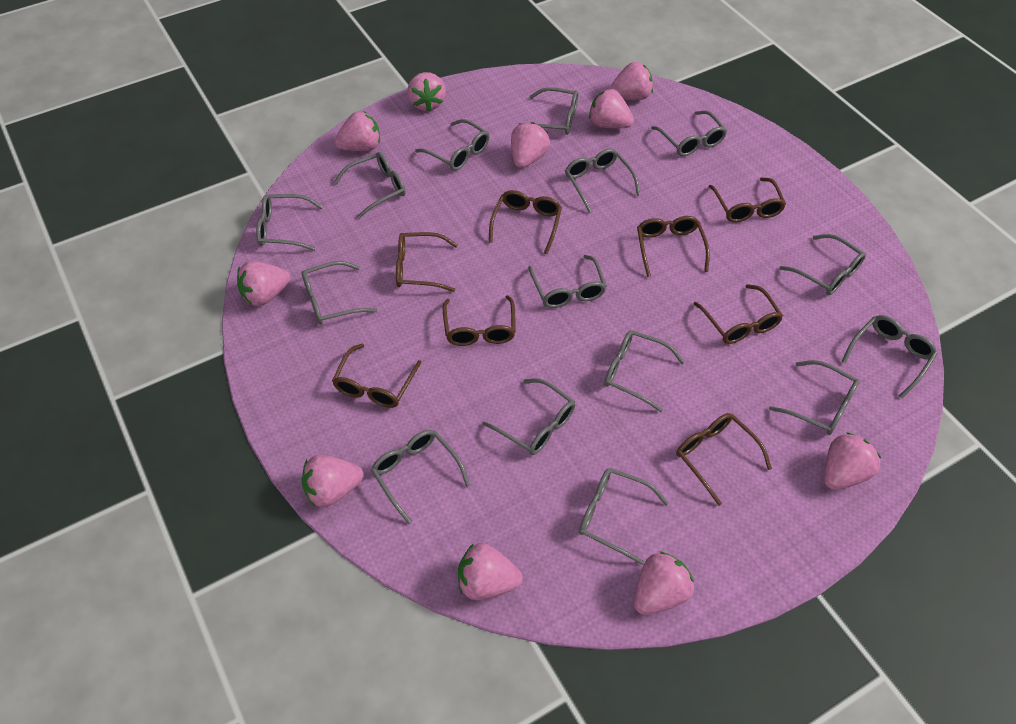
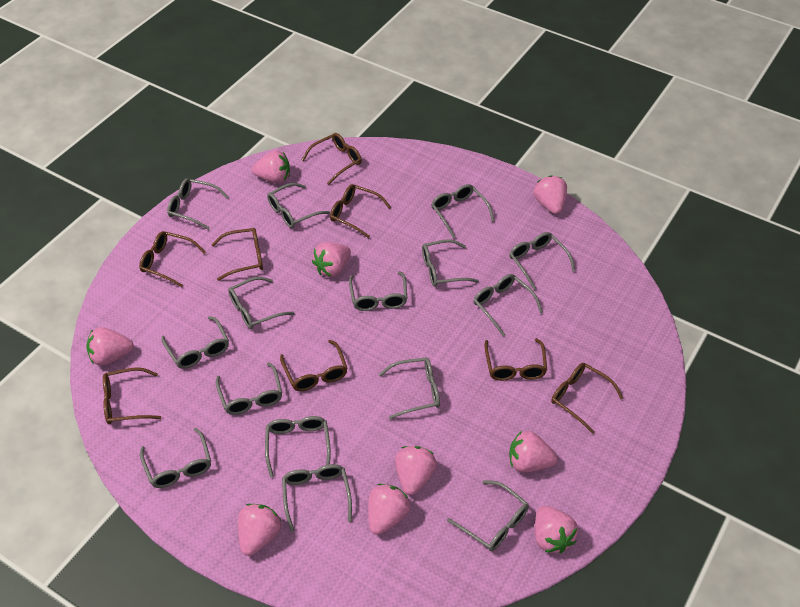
pink strawberry: [237,261,290,306] [302,454,364,507] [334,111,380,151] [407,72,446,112] [458,543,523,600] [511,122,550,168] [589,89,634,128] [609,62,653,100] [634,551,694,615] [824,432,882,490] = 10 -> [86,327,134,366] [238,504,281,556] [252,150,290,184] [312,242,351,277] [368,484,410,535] [395,446,437,495] [509,431,557,472] [534,175,567,214] [535,506,578,553] = 9

